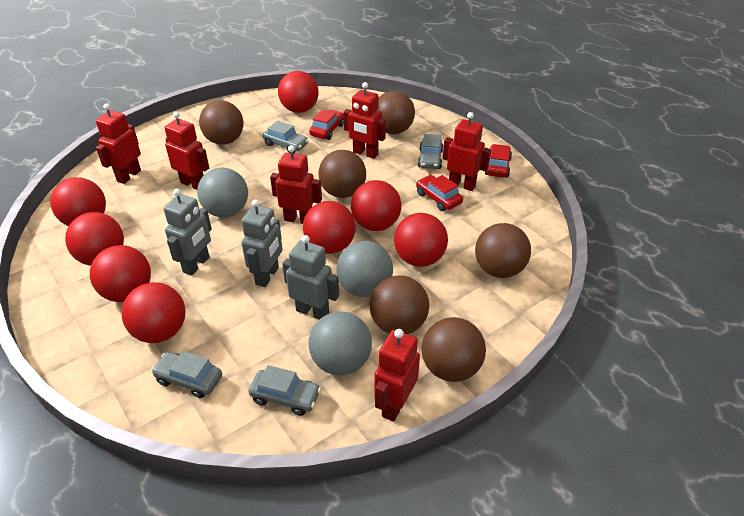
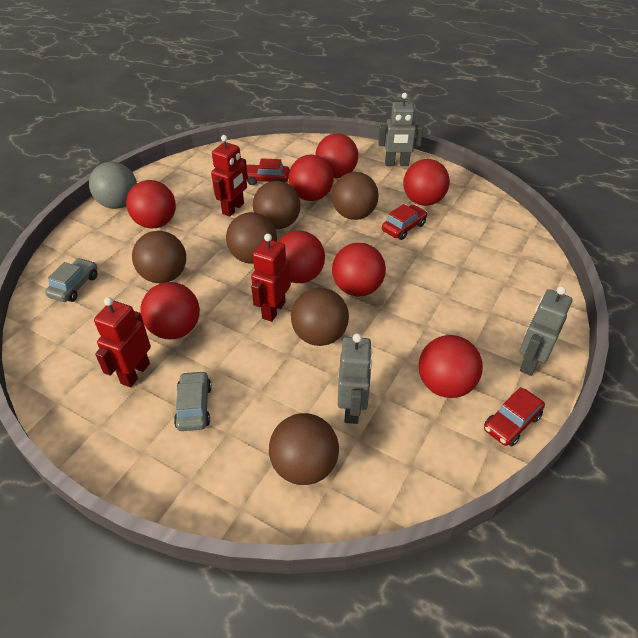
grey ball: [197,168,248,218] [309,312,372,375] [337,241,393,297] = 3 -> [89,162,137,209] = 1
grey car: [151,351,222,398] [248,365,321,416] [263,121,309,154] [418,134,443,169] = 4 -> [45,258,98,302] [174,371,212,431] = 2
red robot: [96,103,141,184] [165,111,209,190] [270,145,322,224] [343,82,386,159] [374,329,420,422] [443,112,491,191] = 6 -> [94,297,151,387] [211,135,248,217] [251,234,291,322] = 3

